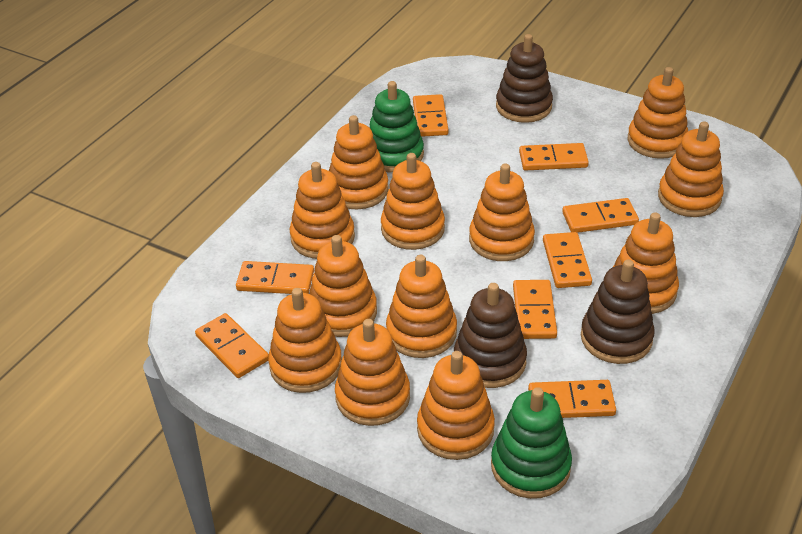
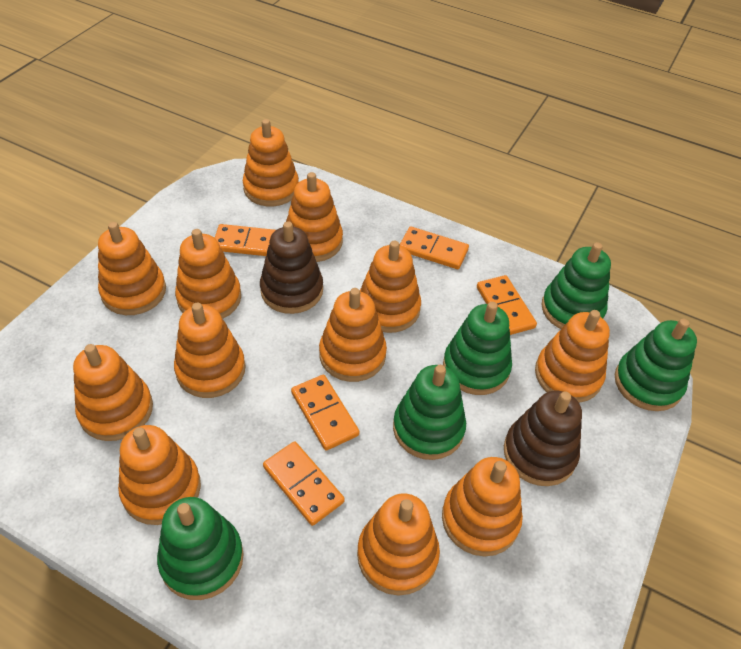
brown stacking toy: [454,283,527,388] [496,34,553,123] [581,259,655,364] = 3 -> [260,221,323,314] [504,391,582,486] = 2
green stacking toy: [369,81,424,173] [491,387,572,499] = 2 -> [157,497,244,600] [393,365,466,460] [443,302,512,395] [542,242,611,329] [615,319,697,411] = 5
orange domino: [195,313,269,378] [236,261,314,294] [413,94,449,137] [513,280,557,339] [519,143,589,171] [528,380,616,418] [543,232,592,288] [562,198,639,233] = 8 -> [215,224,275,256] [263,441,345,526] [291,375,360,451] [400,226,469,269] [477,275,537,335] = 5

